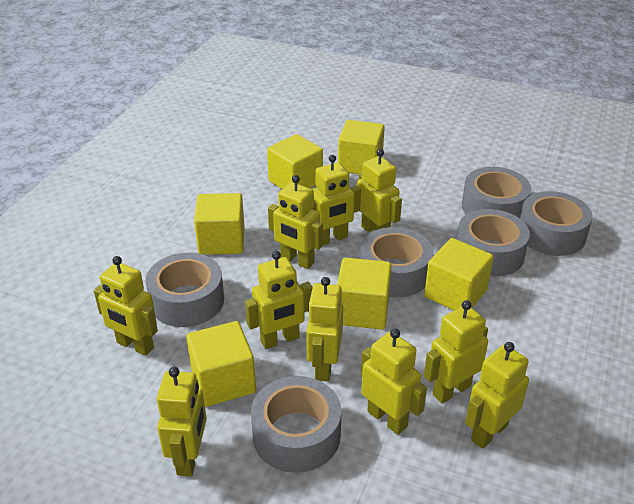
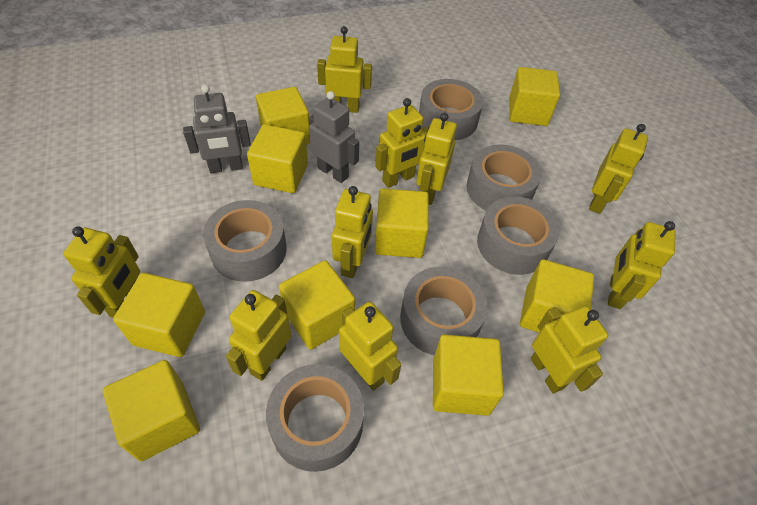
grey robot: none = 0 -> [183,84,251,173] [309,91,359,183] = 2
yellow cube: [186,321,256,407] [194,193,245,255] [267,134,323,189] [337,258,392,330] [338,120,385,174] [424,238,493,310] = 6 -> [103,360,200,461] [113,273,205,357] [247,124,308,193] [256,87,310,145] [279,260,355,350] [375,188,429,258] [433,334,504,416] [509,67,560,126] [520,259,594,333] = 9

